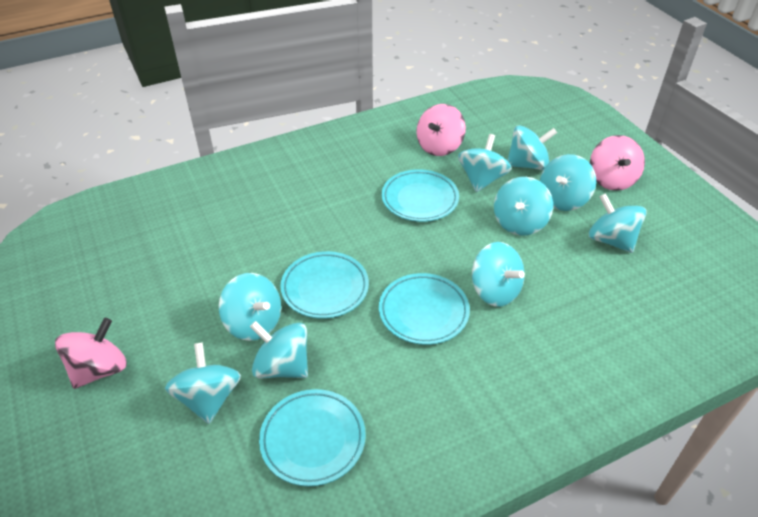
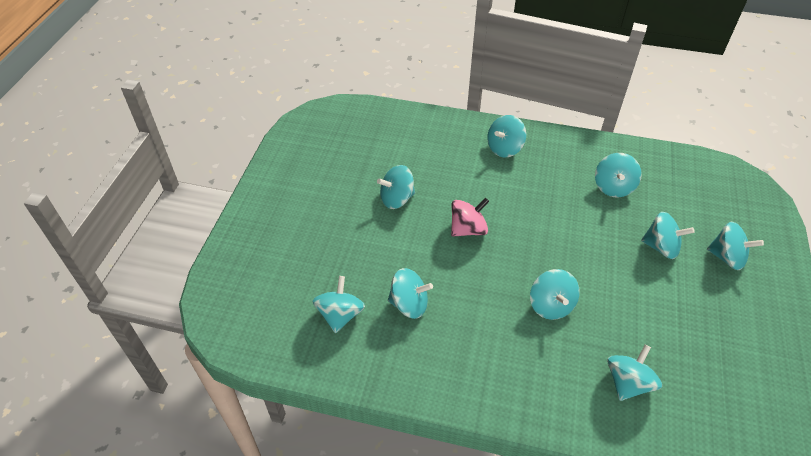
pink spinning top: [55,318,127,389] [416,104,466,156] [590,135,645,191] = 3 -> [451,198,489,237] = 1
turquoise plate: [259,389,366,487] [280,251,369,319] [379,273,470,345] [382,169,459,222] = 4 -> none = 0

